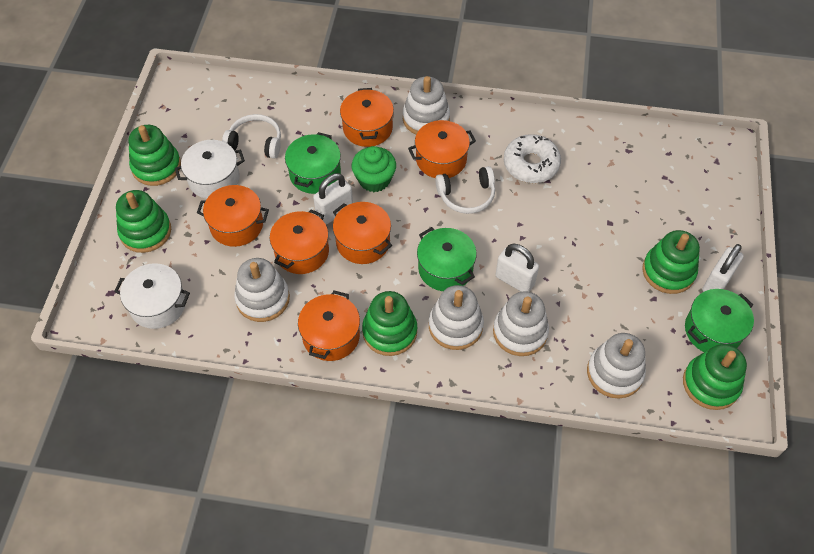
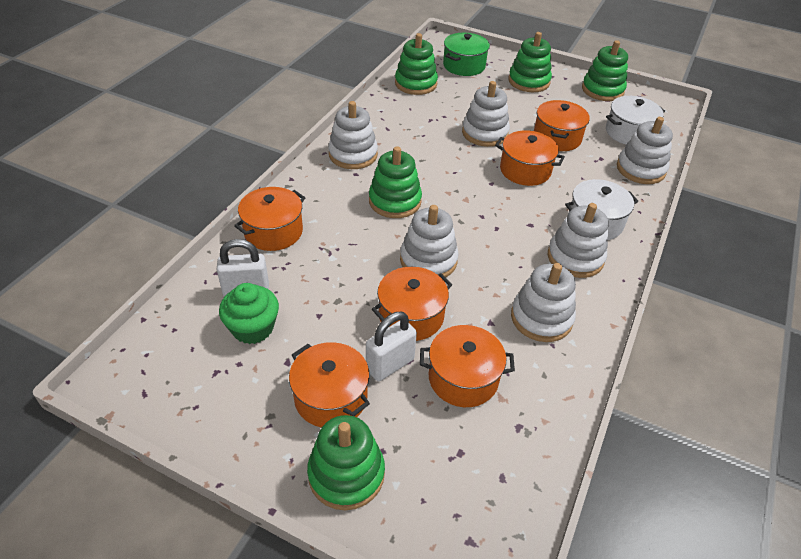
green pot: [285,132,341,194] [417,227,477,291] [685,289,754,352] = 3 -> [443,33,490,76] = 1
white donut: [504,134,561,183] = 1 -> none = 0
white headphones: [222,114,281,159] [435,166,495,214] = 2 -> none = 0
white padlock: [313,173,353,224] [495,244,539,292] [702,244,744,292] = 3 -> [217,239,269,297] [366,312,417,381] = 2
white stacking toy: [234,258,290,322] [403,76,450,134] [429,285,484,350] [493,291,549,356] [587,333,646,399] = 5 -> [328,101,378,169] [400,205,459,277] [462,81,510,147] [511,263,576,342] [548,203,608,278] [617,117,673,184] = 6

